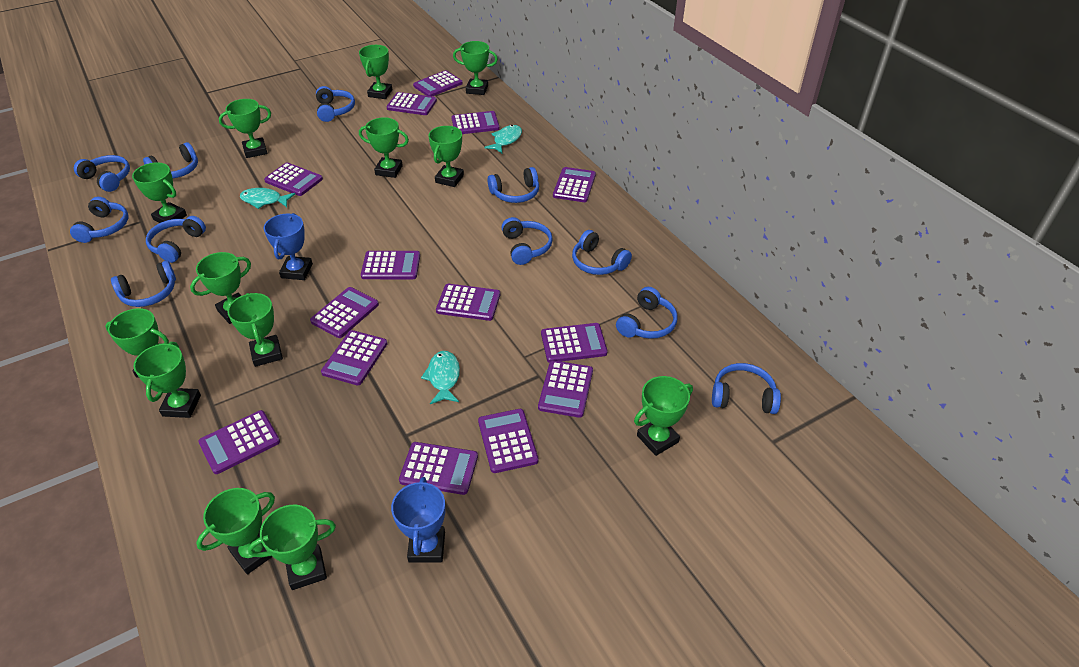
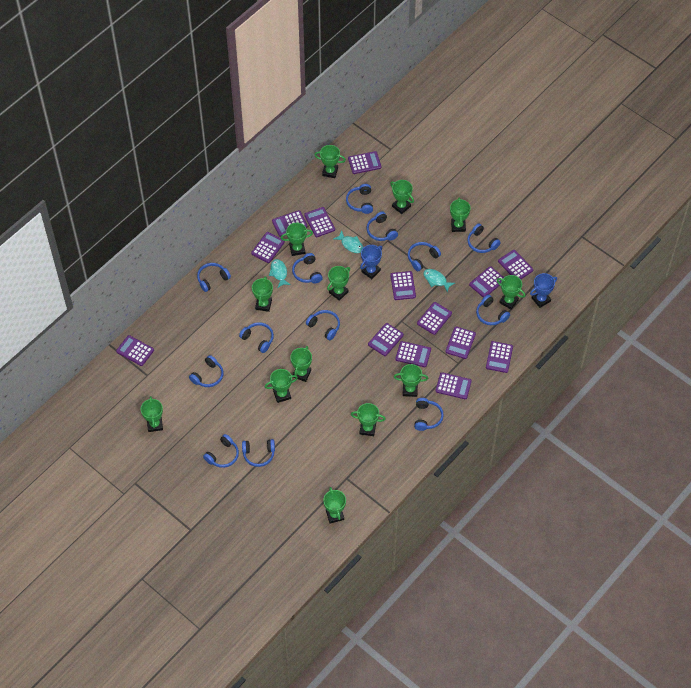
blue headphones: [70,197,128,243] [74,155,130,192] [111,261,176,307] [143,142,198,178] [146,216,206,263] [316,86,355,122] [488,167,539,203] [501,217,553,265] [572,230,632,275] [616,287,678,339] [712,363,781,414] = 11 -> [189,355,224,387] [197,263,231,292] [203,434,239,468] [239,322,274,353] [242,439,275,467] [292,253,323,284] [306,310,340,340] [346,184,373,214] [366,211,398,241] [408,242,441,271] [414,398,444,431] [467,224,501,253] [476,295,510,325] = 13

